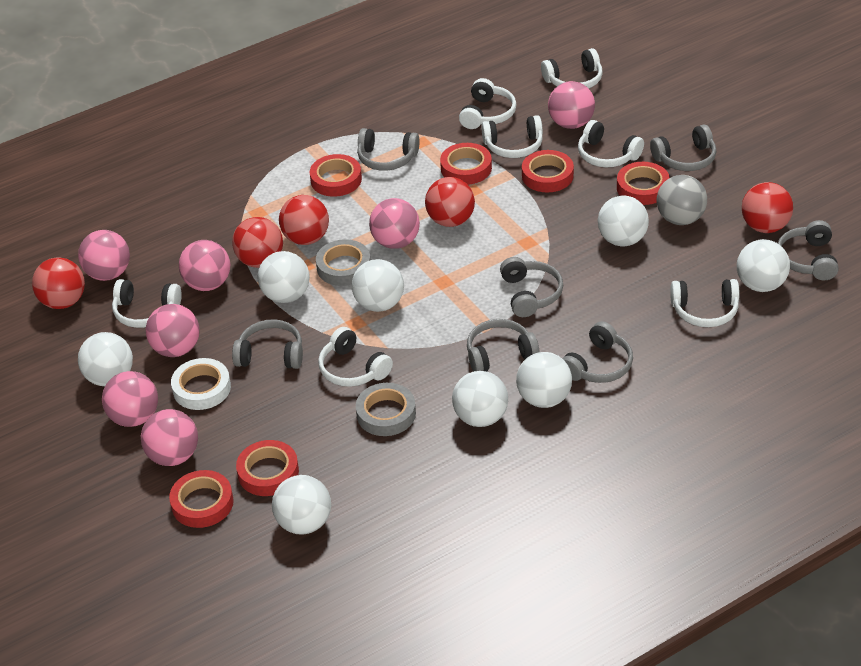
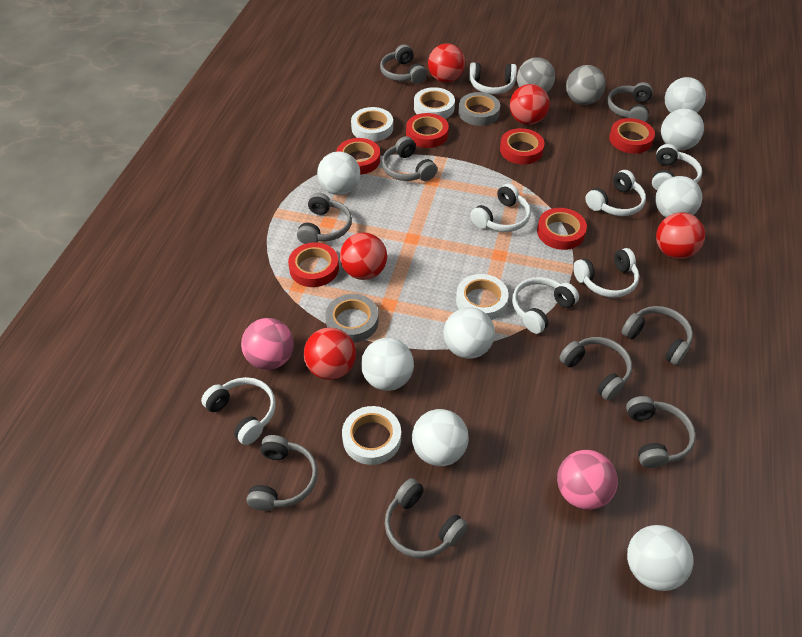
grey ball: [657,175,707,225] = 1 -> [517,57,555,93] [566,65,606,105] = 2
grey headphones: [232,319,303,369] [357,128,419,171] [467,319,539,372] [500,257,563,317] [562,321,633,383] [650,125,716,171] [778,220,839,280] = 7 -> [247,435,318,511] [297,193,352,244] [380,44,427,84] [382,136,437,181] [385,478,468,558] [559,337,632,400] [607,82,653,122] [622,306,693,365] [626,396,696,468] = 9
pink ball: [78,230,130,281] [102,371,158,427] [141,409,198,466] [146,304,200,357] [179,240,230,291] [369,198,420,249] [548,81,595,129] = 7 -> [241,318,294,370] [557,450,618,510] = 2
white tape: [171,358,231,410] = 1 -> [342,406,401,465] [351,107,393,142] [414,87,455,119] [456,274,509,320] = 4

